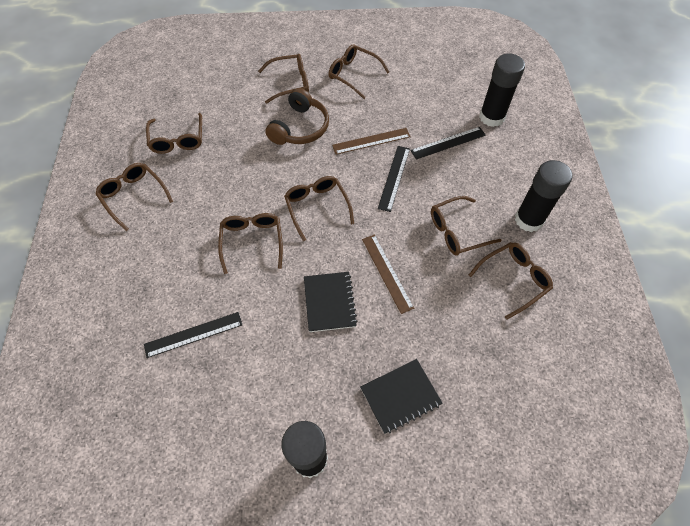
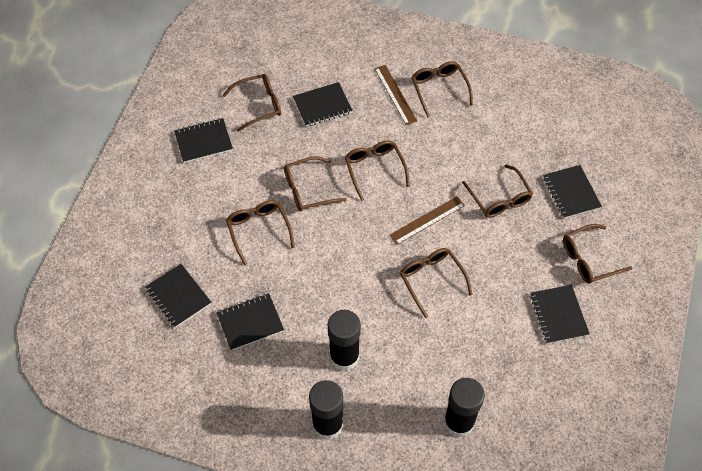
black notebook: [304,272,358,332] [360,359,443,434] = 2 -> [145,264,212,328] [174,118,233,163] [216,293,284,351] [293,82,353,127] [530,285,590,344] [543,165,602,219] = 6
black ruler: [144,312,242,358] [378,146,410,212] [410,127,486,160] = 3 -> none = 0
brown headphones: [265,88,329,145] = 1 -> none = 0

